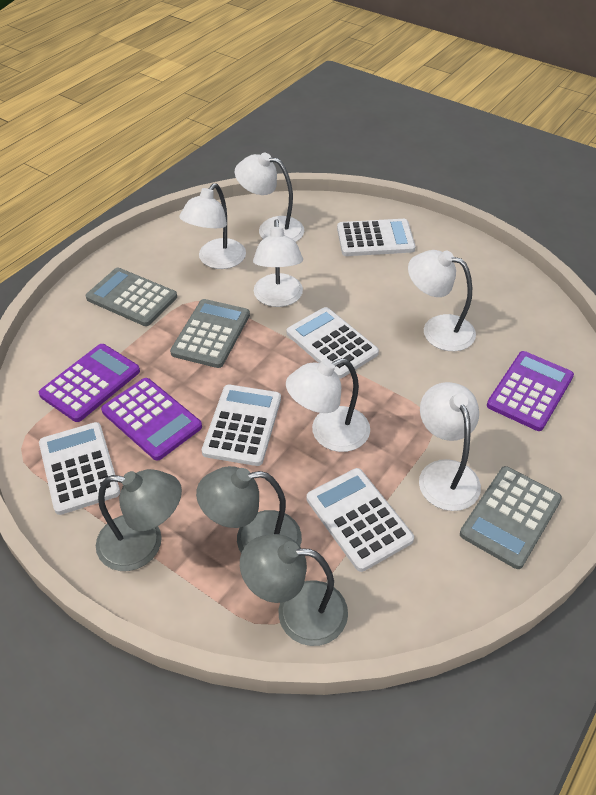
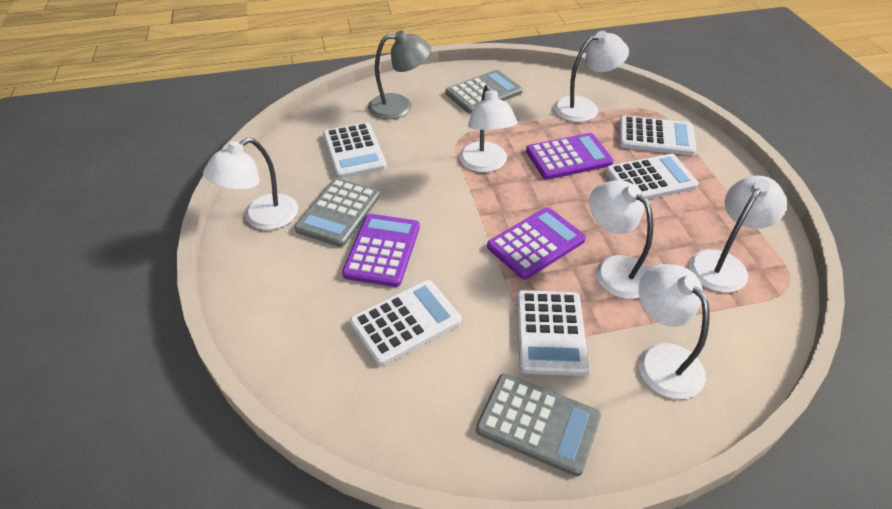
grey lamp: [96,469,182,571] [196,466,302,553] [240,534,348,646] = 3 -> [368,30,431,120] = 1

